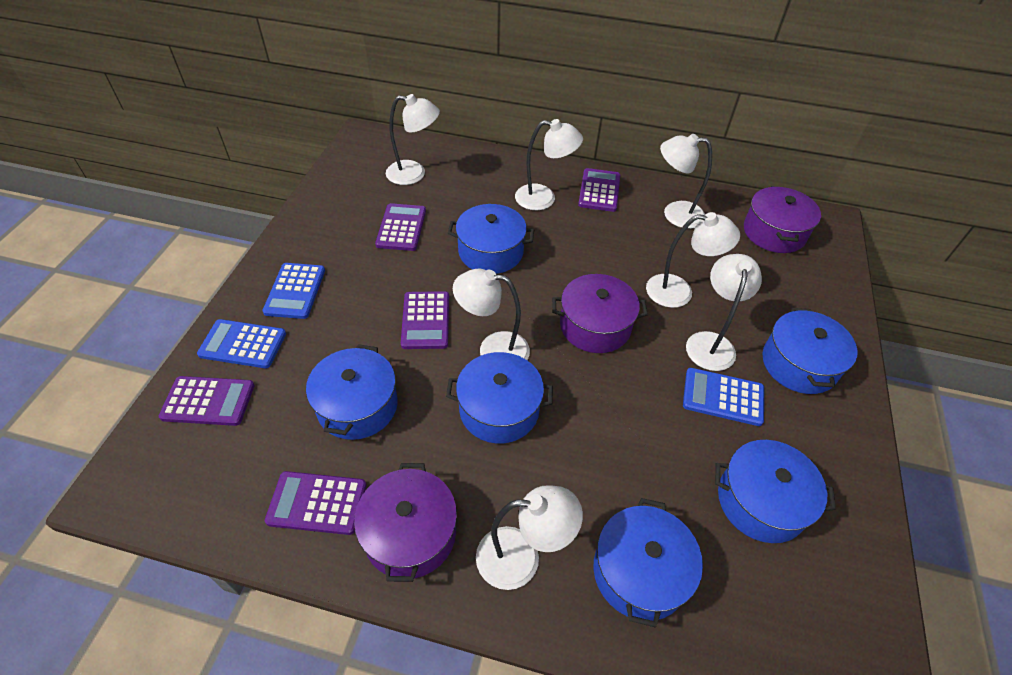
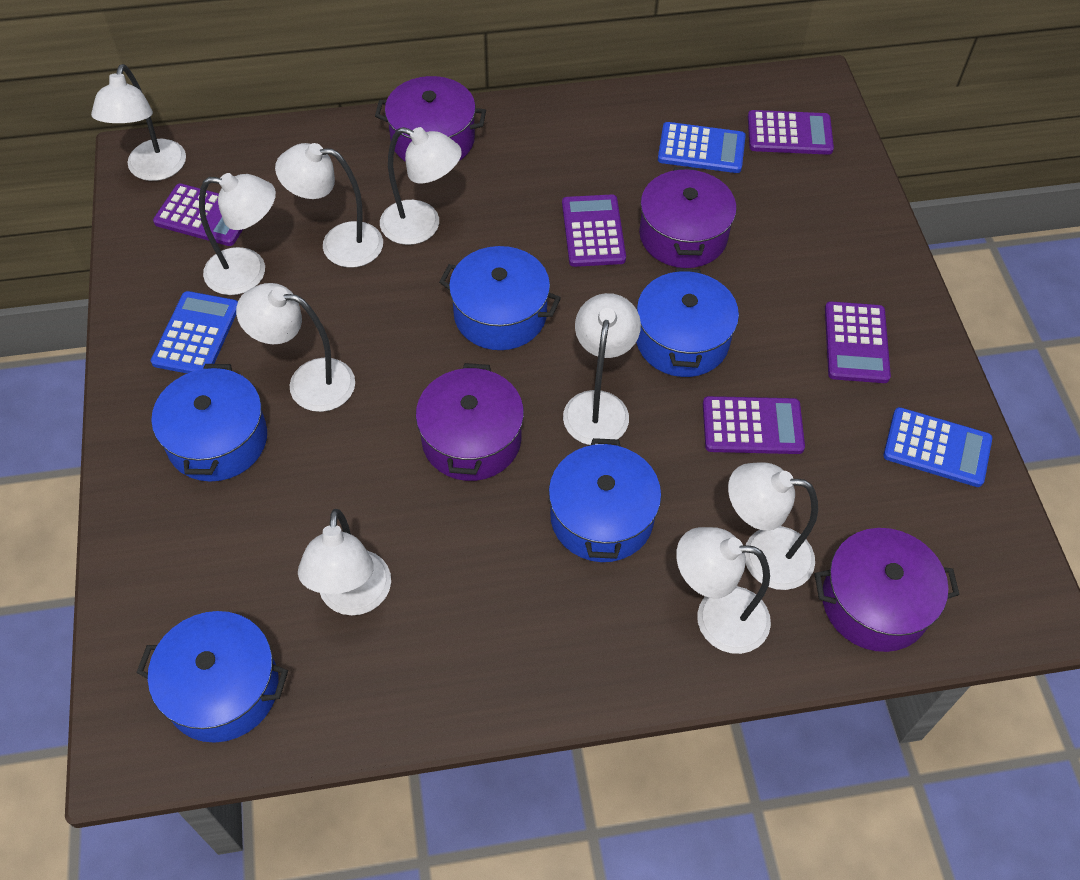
blue pot: [306,344,398,440] [446,352,553,444] [448,204,534,274] [593,498,703,627] [715,440,836,543] [763,308,857,394] = 6 -> [136,611,288,743] [151,364,267,482] [439,246,561,350] [549,438,661,562] [636,268,739,377] = 5
purple pot: [354,463,457,582] [552,274,648,353] [744,186,821,253] = 3 -> [375,76,486,162] [416,363,524,481] [639,167,737,268] [815,528,960,652] = 4
white lamp: [386,94,440,185] [453,269,530,360] [476,485,583,590] [515,119,583,210] [646,212,740,308] [660,134,712,229] [686,254,762,371] = 7 -> [91,64,186,181] [199,173,276,295] [236,283,355,412] [275,143,383,268] [298,509,391,615] [380,127,462,245] [563,293,641,445] [676,527,771,654] [728,462,818,590] = 9

